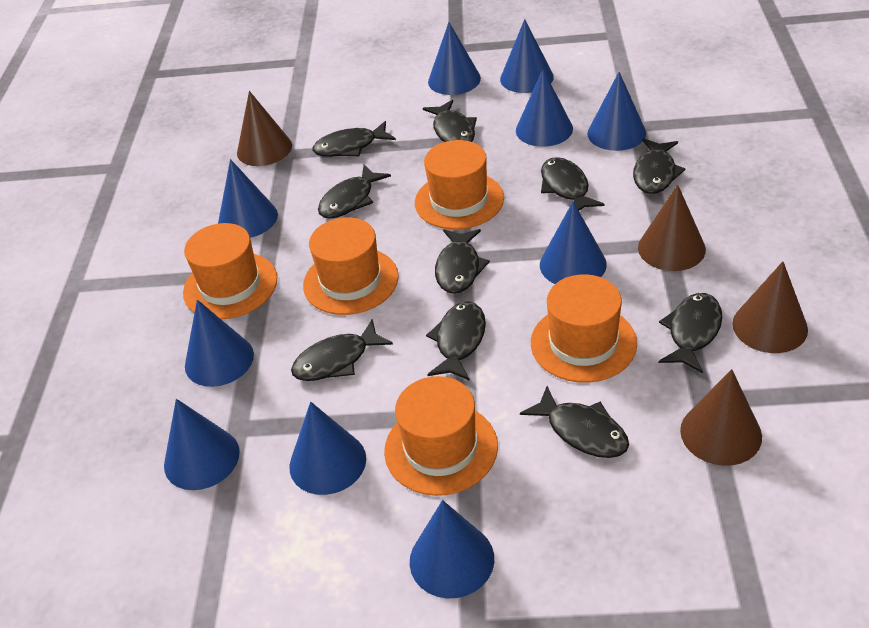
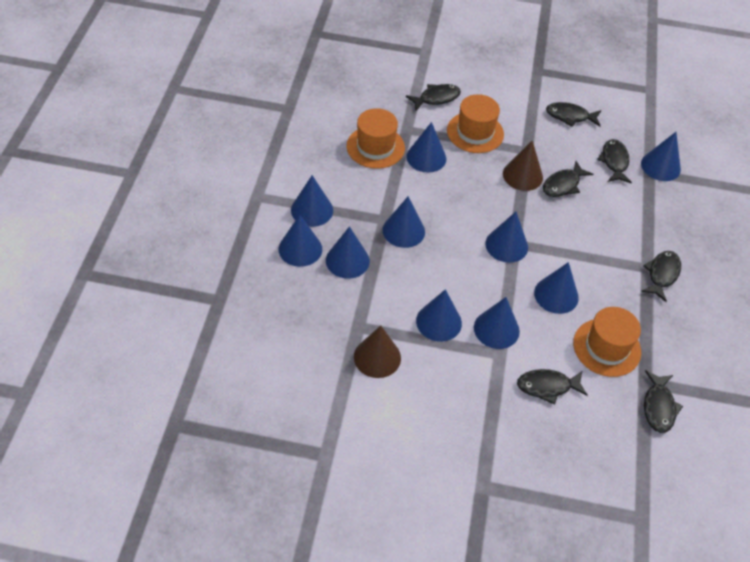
black fish: [291,319,393,381] [313,121,396,157] [318,165,391,219] [423,100,477,142] [426,301,486,381] [435,229,490,294] [520,386,629,458] [541,157,605,210] [633,138,685,194] [659,293,722,373] = 10 -> [406,84,461,110] [517,369,588,405] [543,161,593,197] [546,102,601,127] [597,139,632,183] [641,251,681,302] [644,370,683,433] = 7
brown cone: [237,91,292,166] [638,184,706,271] [680,369,762,466] [732,261,808,353] = 4 -> [354,326,401,378] [503,140,543,191] = 2
orange hat: [183,223,278,319] [303,217,399,315] [384,376,498,496] [415,140,504,230] [531,274,637,383] = 5 -> [346,108,405,169] [447,94,504,153] [573,307,641,377] = 3

